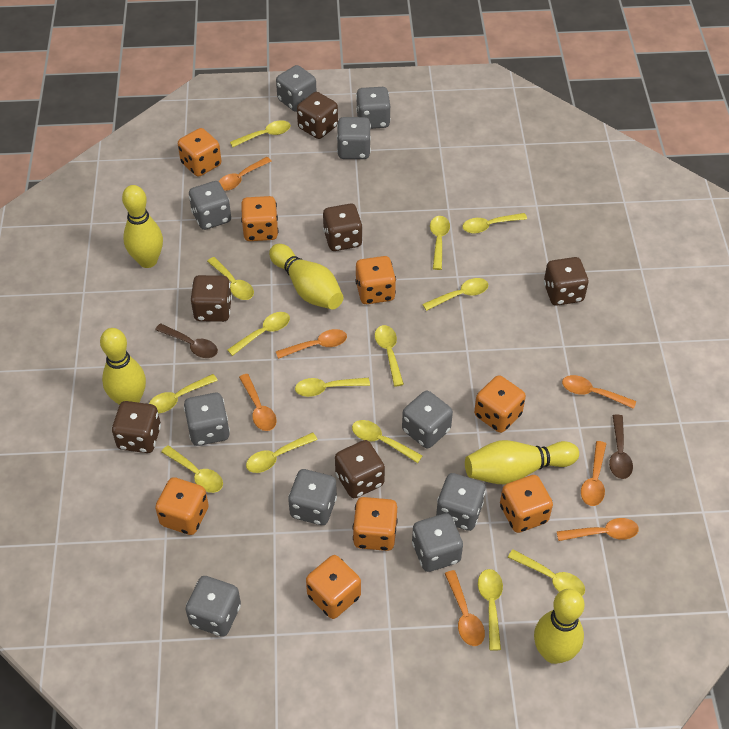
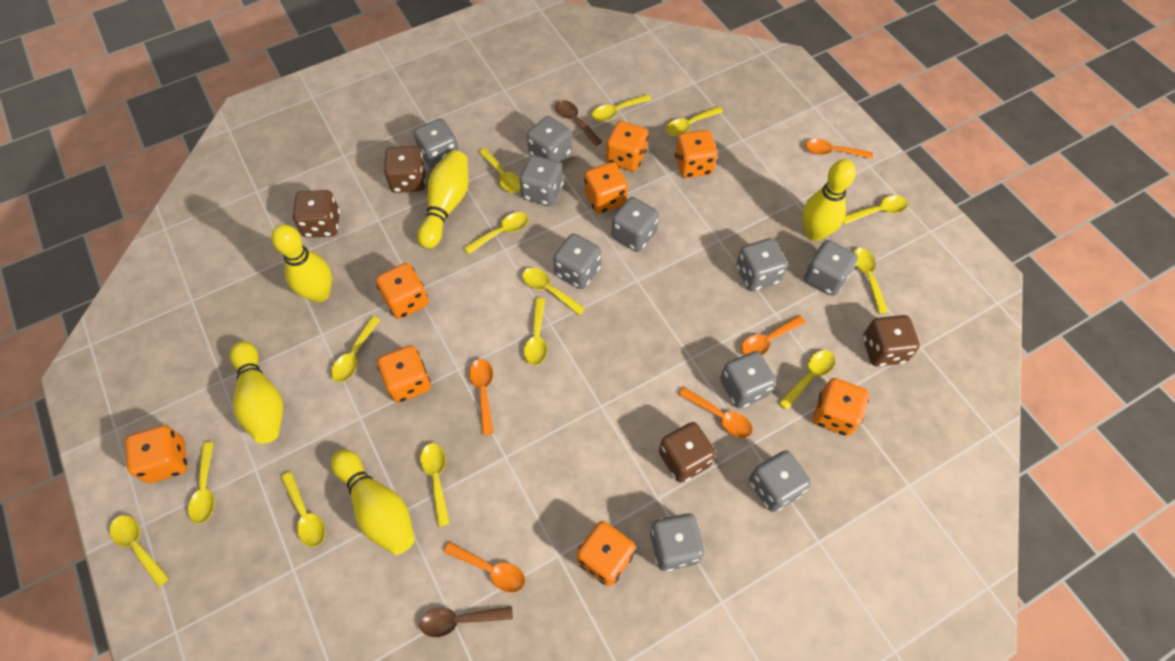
brown dice: [112,401,161,453] [191,275,232,322] [297,92,338,139] [323,204,363,251] [335,440,385,498] [544,257,589,306] = 6 -> [293,190,340,238] [384,146,426,193] [659,422,716,483] [863,315,920,366] = 4
orange spoon: [218,157,272,191] [239,374,276,431] [276,329,347,359] [445,570,485,646] [556,518,639,541] [562,375,636,409] [581,441,606,506] = 7 -> [444,541,525,593] [469,359,493,435] [679,387,753,438] [741,315,806,355] [805,139,873,159] = 5

